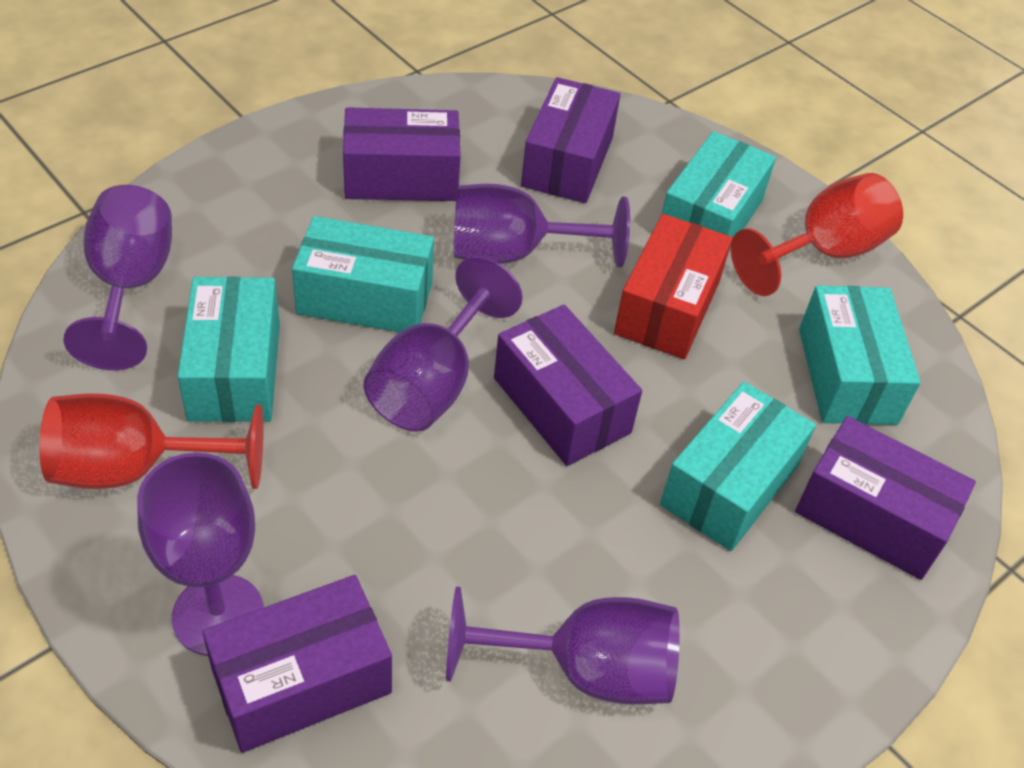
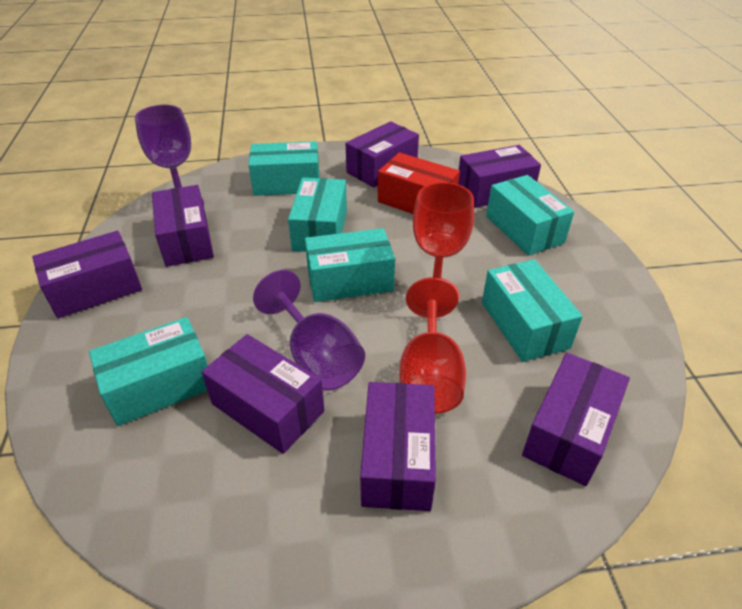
purple box: [202,575,392,753] [343,107,461,201] [494,305,642,466] [521,77,620,203] [795,416,976,580] = 5 -> [32,231,142,318] [152,185,214,267] [202,334,324,454] [346,121,419,188] [360,382,436,511] [458,145,541,208] [522,353,630,486] = 7
purple goblet: [64,185,172,370] [137,452,264,656] [364,256,523,432] [446,586,680,705] [454,184,630,268] = 5 -> [135,105,204,206] [253,270,365,391] = 2
turquoise box: [178,277,280,422] [292,216,434,332] [660,382,816,551] [661,131,776,250] [799,285,921,425] = 5 -> [89,317,208,426] [248,141,320,196] [288,178,347,252] [305,228,395,302] [482,259,583,362] [486,175,574,255] = 6

